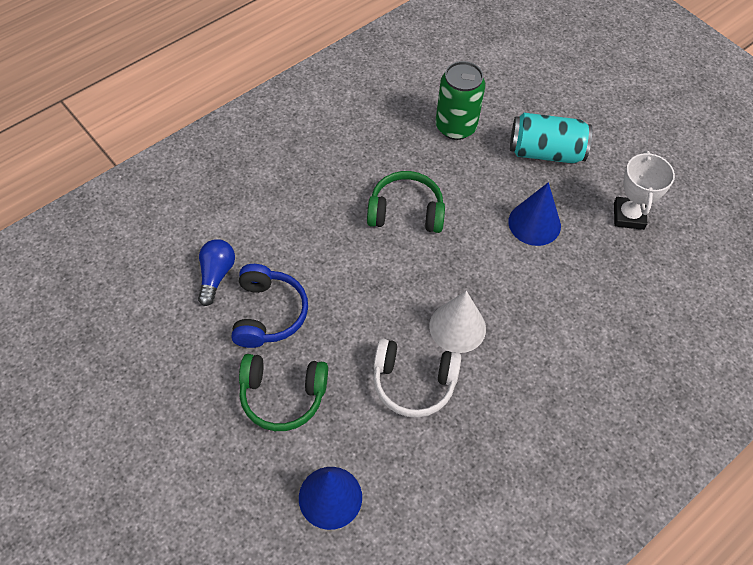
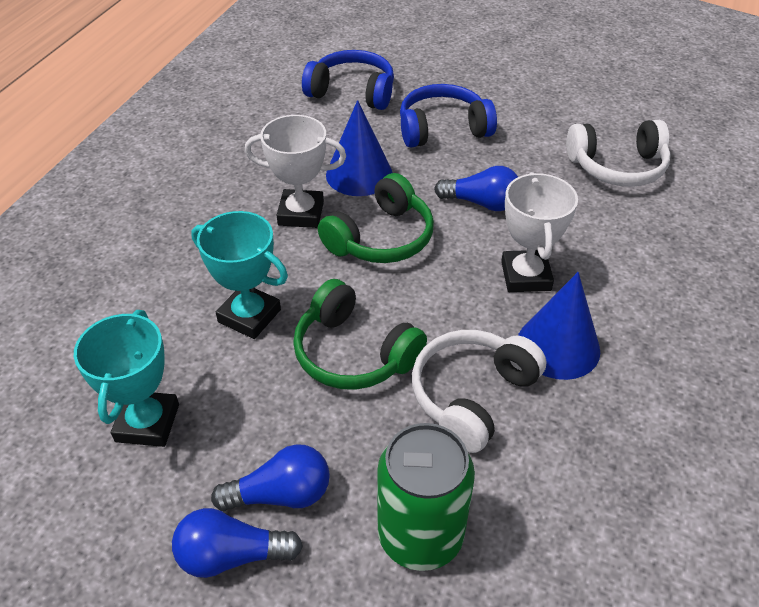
blue headphones: [231,264,308,348] = 1 -> [302,50,394,110] [400,84,497,148] = 2
blue light bulb: [198,239,235,306] = 1 -> [172,508,303,578] [211,444,330,511] [434,166,518,211] = 3
turquoise can: [510,113,592,164] = 1 -> none = 0
turquoise trophy: none = 0 -> [74,310,179,447] [191,211,288,339] = 2
white cone: [429,291,486,353] = 1 -> none = 0
white headphones: [374,339,461,418] = 1 -> [412,330,546,453] [566,120,671,187] = 2
white trophy: [614,151,675,230] = 1 -> [245,115,346,228] [501,172,578,292] = 2

